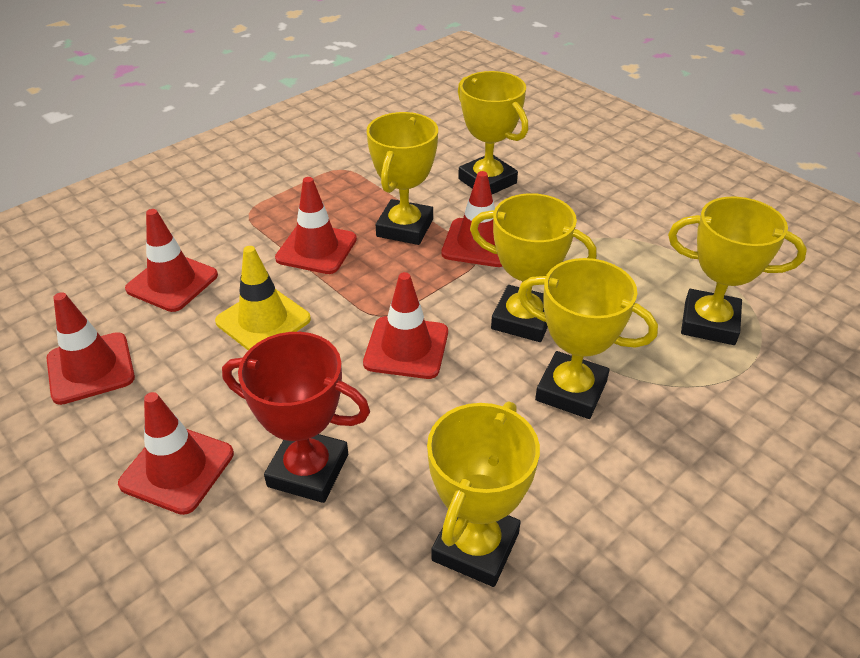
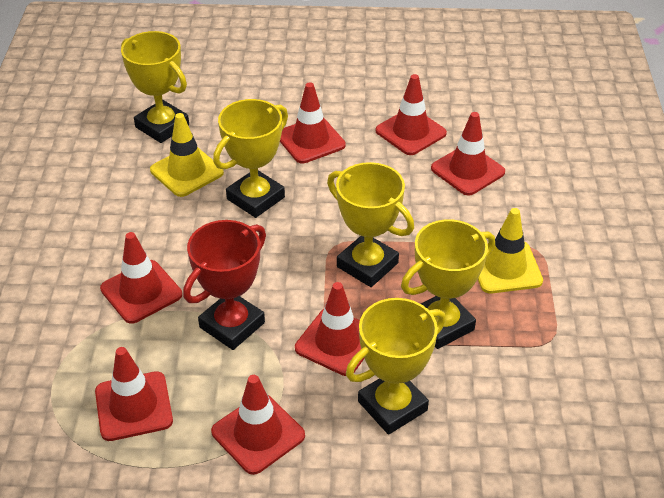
red traffic cone: [47,292,135,405] [118,392,234,515] [125,209,218,312] [275,177,357,274] [363,272,448,379] [442,171,503,267] = 6 -> [95,347,173,441] [100,232,182,324] [211,375,305,475] [280,82,346,164] [295,282,365,376] [375,74,447,155] [431,112,505,196] = 7
yellow traffic cone: [215,246,311,350] = 1 -> [150,113,224,197] [478,208,543,293] = 2
yellow trophy: [367,112,438,245] [427,401,540,587] [458,71,528,194] [470,193,597,342] [518,258,658,419] [668,197,807,345] = 6 -> [121,31,189,143] [213,99,288,218] [327,162,414,287] [346,298,446,435] [401,219,495,349] = 5

